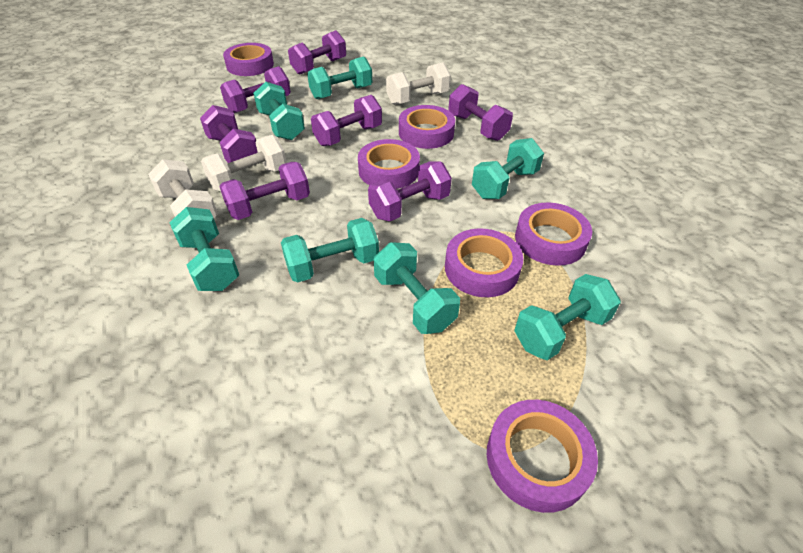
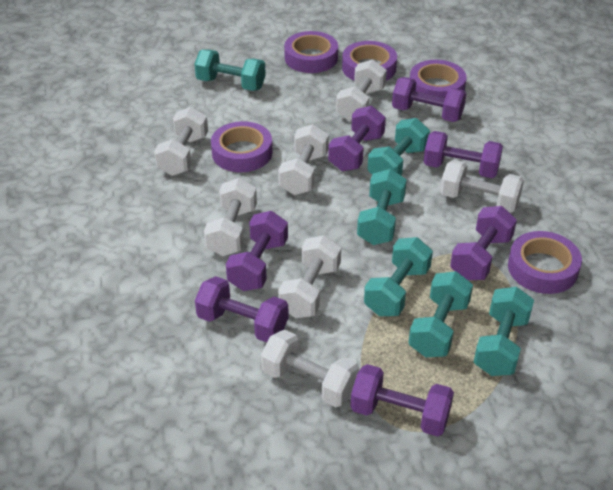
purple tape: [223,43,274,76] [358,139,420,189] [399,105,455,149] [445,229,523,297] [487,400,598,513] [515,202,592,266] = 6 -> [211,121,273,172] [284,31,338,73] [342,41,397,81] [410,60,466,98] [508,231,582,294] = 5
turquoise dumbbell: [169,207,239,291] [253,82,305,140] [281,218,379,283] [307,57,372,99] [374,242,460,334] [472,138,544,199] [514,274,621,360] = 7 -> [194,49,266,91] [357,169,407,245] [364,237,433,316] [368,118,430,176] [408,271,473,357] [474,287,534,376] = 6
white dumbbell: [148,159,218,218] [201,135,287,191] [386,62,451,105] = 3 -> [154,107,208,176] [204,178,257,256] [261,330,359,407] [278,124,329,195] [278,235,341,318] [336,59,387,121] [440,160,524,213] = 7

